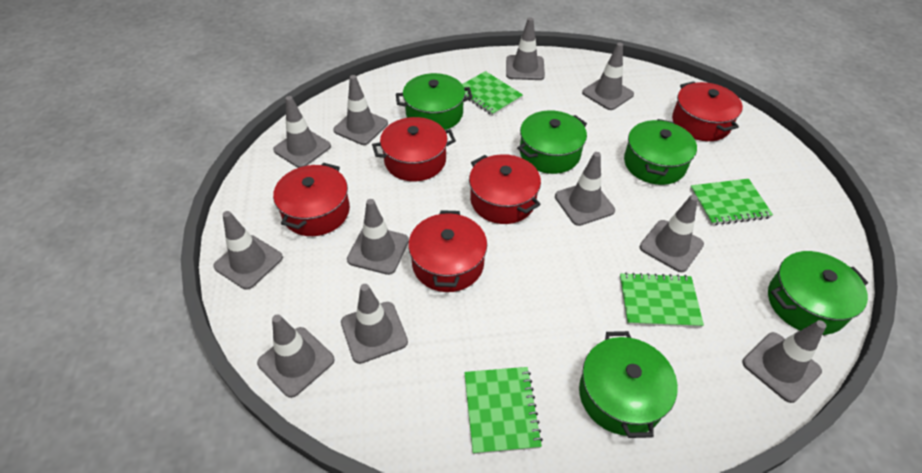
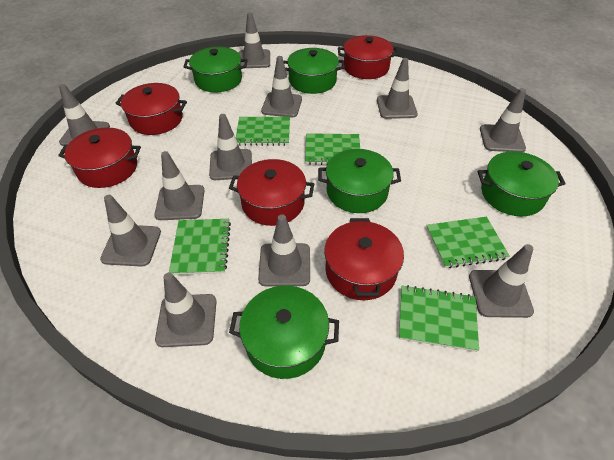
green notebook: [462,71,523,116] [464,367,543,454] [620,272,704,328] [690,179,773,225] = 4 -> [169,219,231,275] [236,117,290,146] [305,133,360,165] [399,285,479,352] [426,217,510,268] = 5

